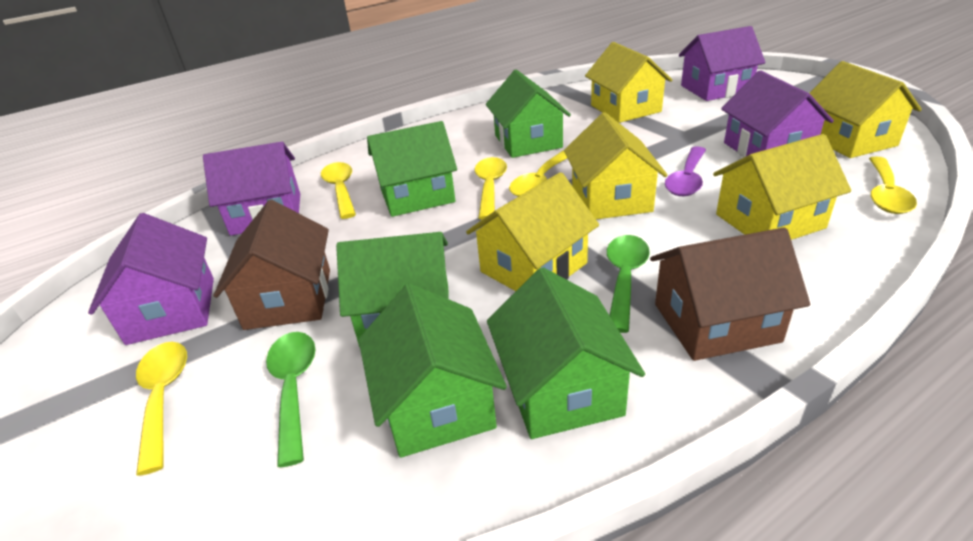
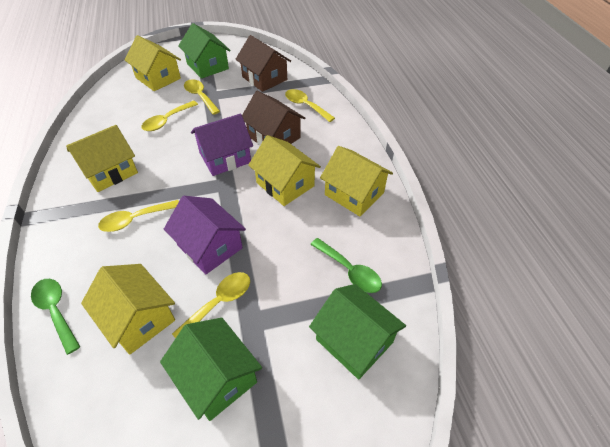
green house: [336,232,448,347] [359,283,507,458] [367,121,457,217] [486,70,571,158] [487,267,645,439] = 5 -> [160,318,262,421] [178,23,231,79] [309,284,406,380] = 3
purple house: [88,213,214,345] [203,142,300,236] [679,26,766,101] [721,70,834,157] = 4 -> [164,196,246,275] [191,114,253,176] = 2
purple spoon: [665,146,706,196] = 1 -> none = 0

